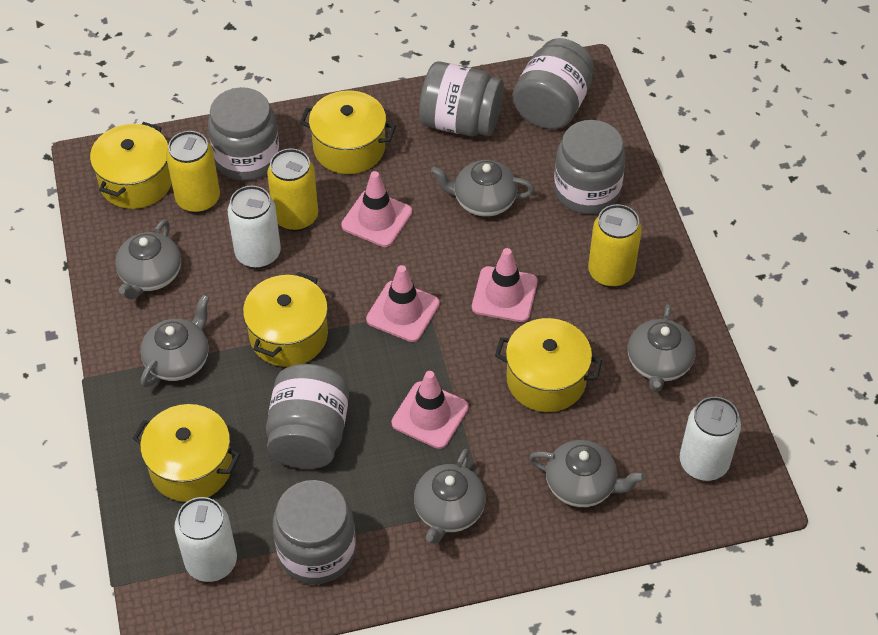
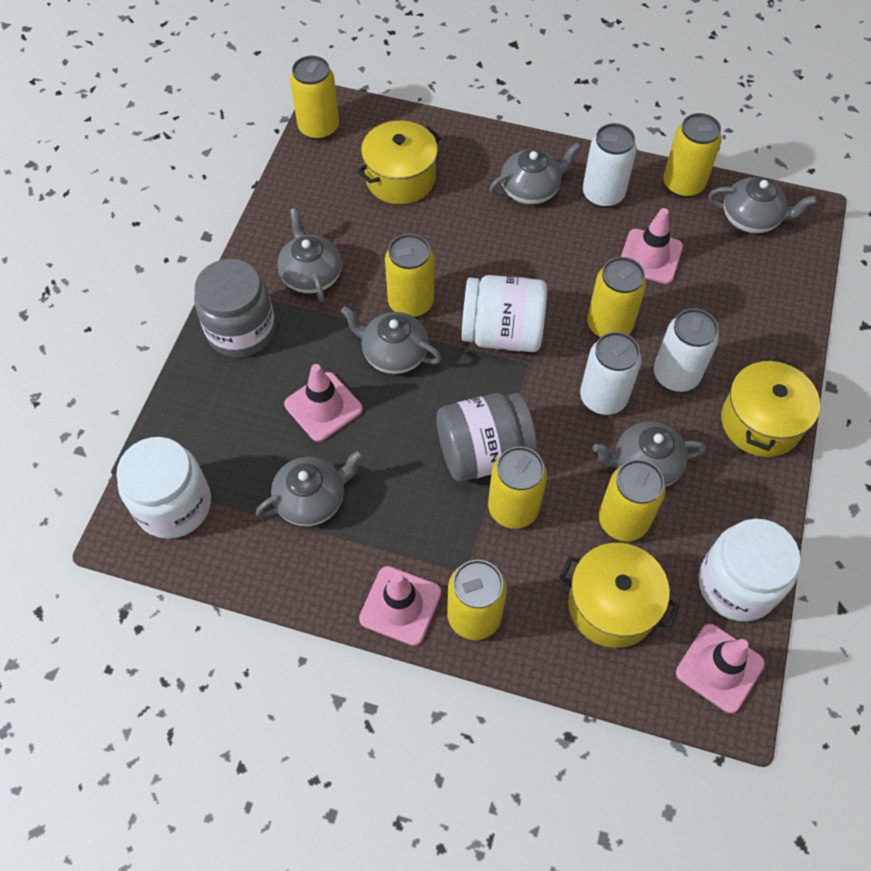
grey jar: [208,87,280,181] [266,364,349,469] [273,480,356,584] [419,61,504,136] [513,38,594,129] [554,120,626,214] = 6 -> [194,259,276,357] [436,393,537,482] = 2
white jar: none = 0 -> [116,437,211,539] [462,275,547,352] [699,519,801,621] = 3
yellow can: [166,131,220,213] [267,148,318,231] [588,204,642,288] = 3 -> [290,56,339,141] [385,234,434,318] [447,560,507,640] [488,446,547,529] [587,257,646,338] [599,459,666,541] [663,113,722,198] = 7
yellow pot: [90,122,172,209] [132,404,240,502] [243,272,328,367] [300,91,396,174] [495,318,602,412] = 5 -> [357,121,441,204] [560,543,679,648] [721,357,820,457] = 3

